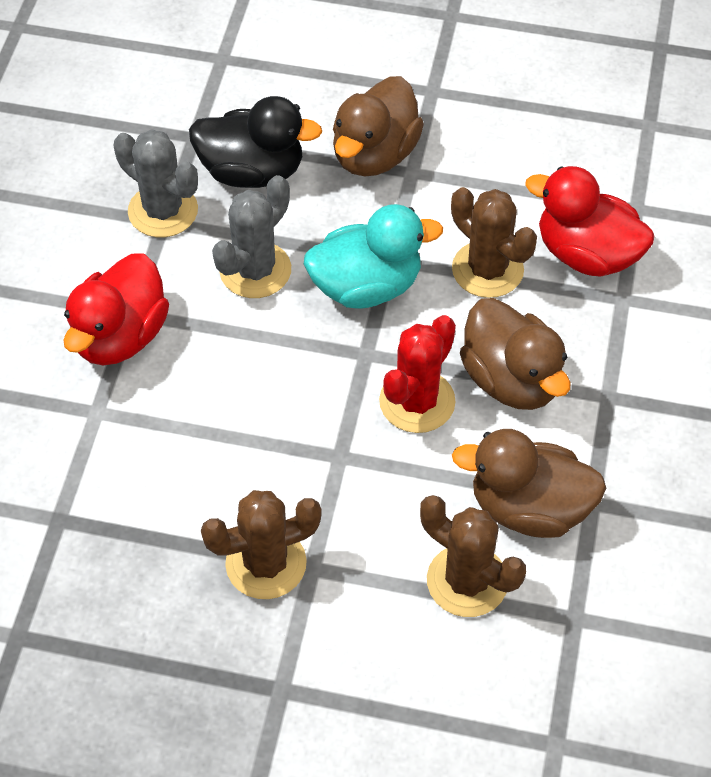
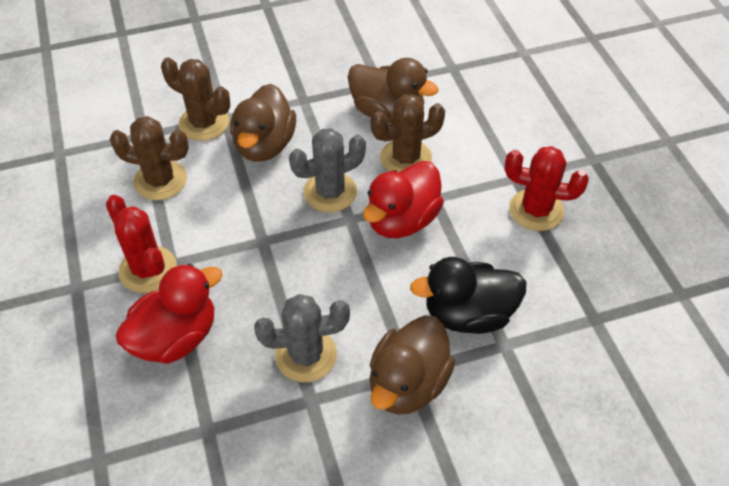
red cactus: [379,315,456,433] = 1 -> [106,195,177,293] [505,146,589,231] = 2
turquoise duck: [304,204,443,309] = 1 -> none = 0

